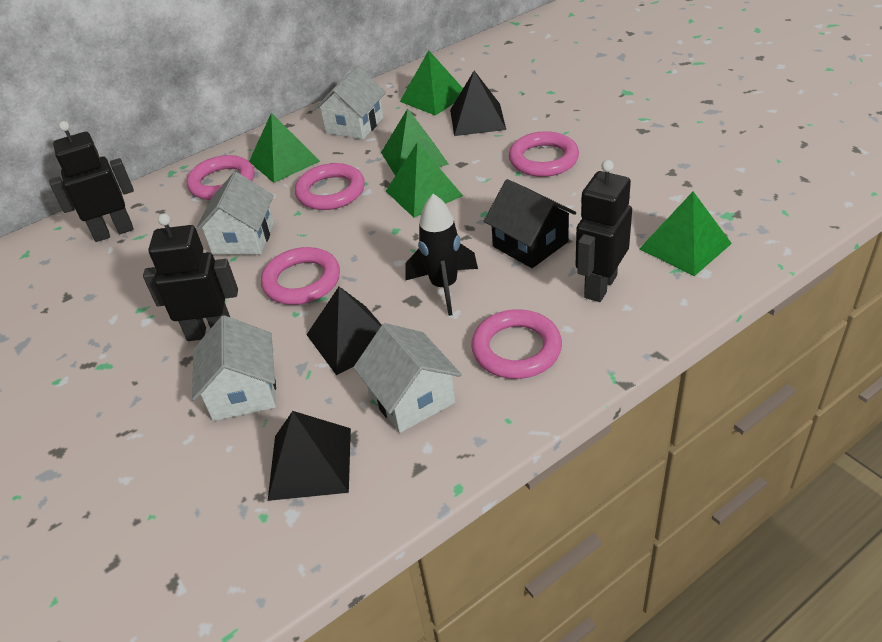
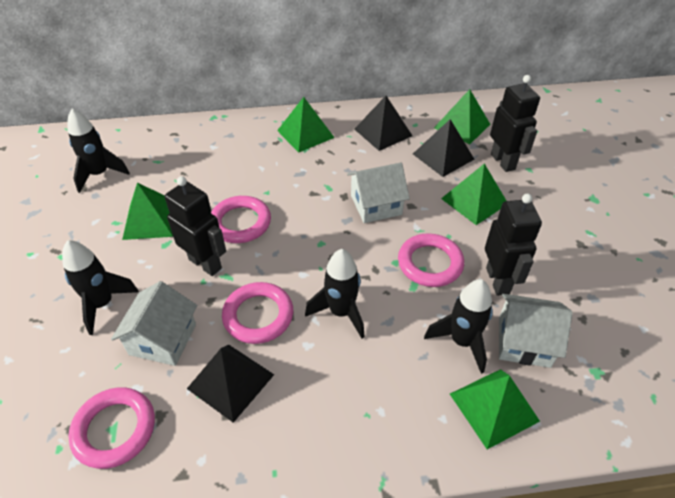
black house: [484,179,576,268] = 1 -> none = 0
black rocket: [405,194,478,316] = 1 -> [62,240,139,335] [68,109,130,193] [305,249,365,339] [424,279,493,374] = 4
pink ring: [187,155,254,200] [261,247,340,305] [295,163,365,210] [471,309,562,379] [509,131,579,177] = 5 -> [68,387,155,469] [211,196,271,243] [222,282,293,344] [398,233,464,287] = 4
white house: [192,315,276,421] [196,172,274,255] [314,66,386,140] [353,323,462,433] = 4 -> [111,281,197,366] [347,163,410,223] [499,294,573,368] = 3

